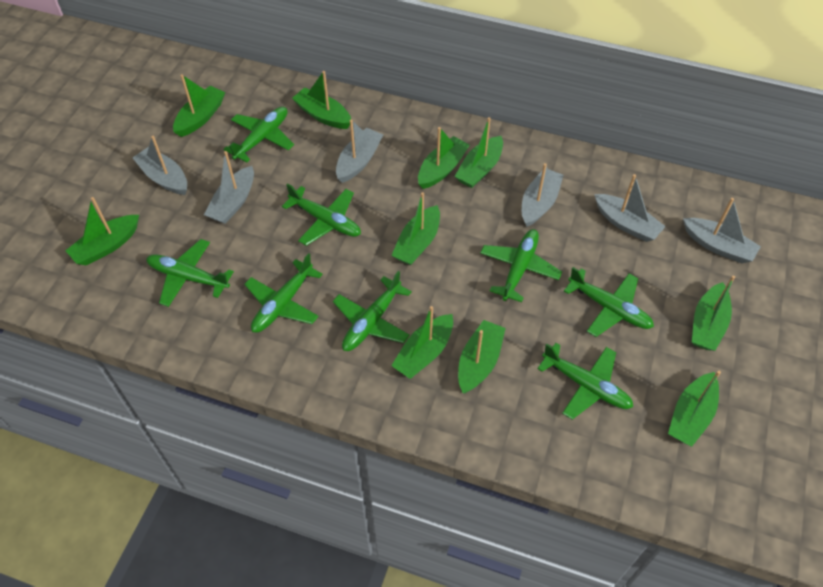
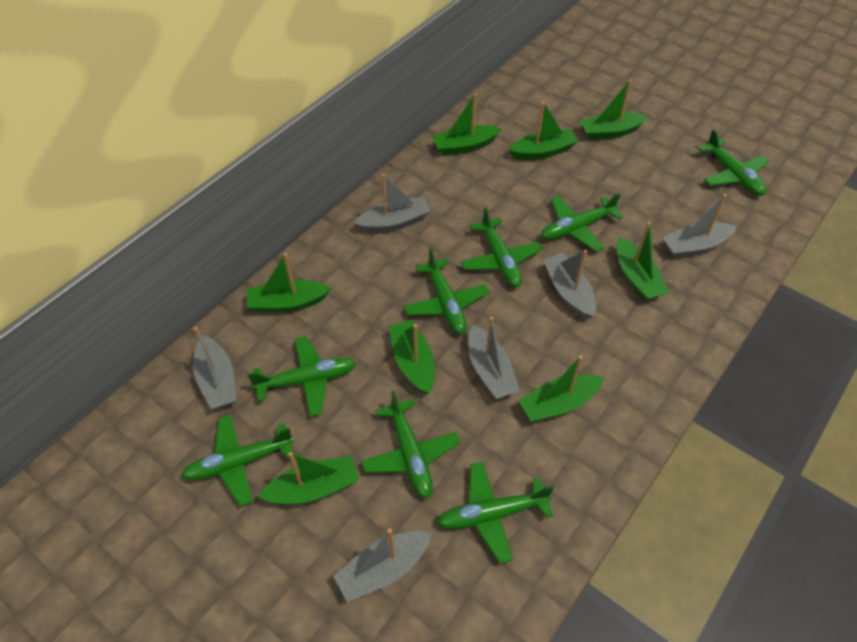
green boat: [65,197,139,266] [173,74,225,137] [292,71,351,129] [391,192,440,265] [391,306,453,379] [418,127,470,189] [454,117,503,188] [458,320,506,393] [668,371,721,447] [692,276,735,351] = 10 -> [247,253,331,312] [258,452,359,504] [389,320,435,395] [432,93,502,155] [508,102,578,160] [518,356,604,422] [580,79,648,140] [616,222,669,301] = 8

